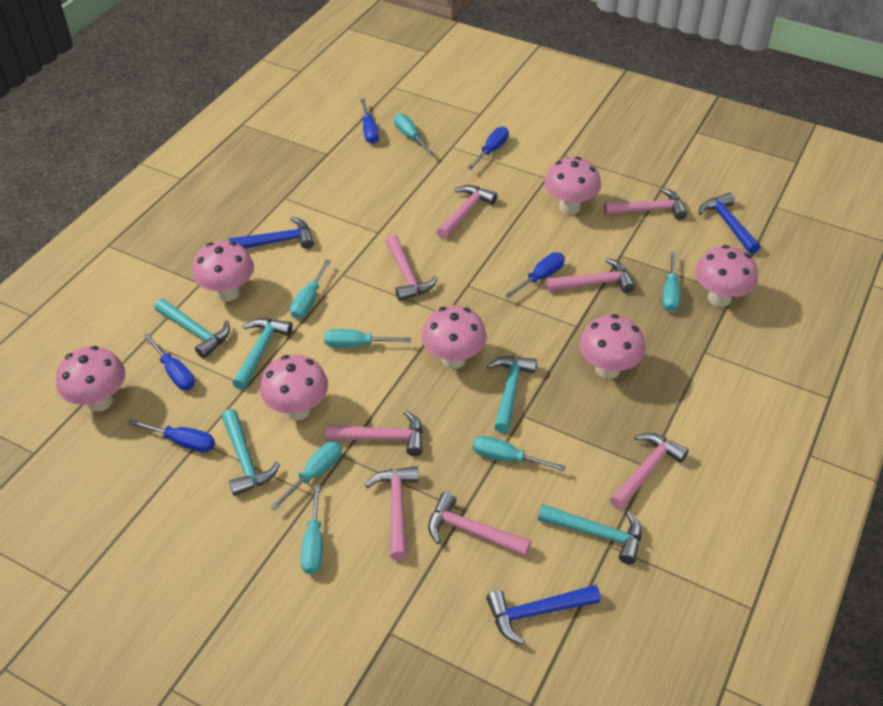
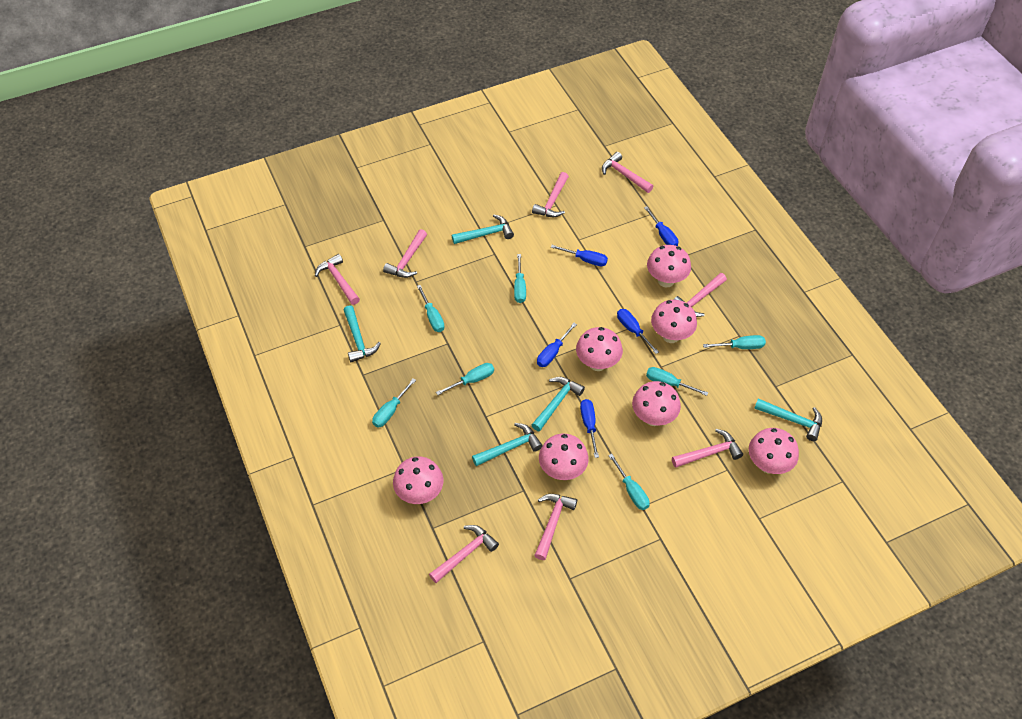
blue hammer: [229,217,314,249] [486,585,601,645] [699,193,760,254] = 3 -> none = 0

